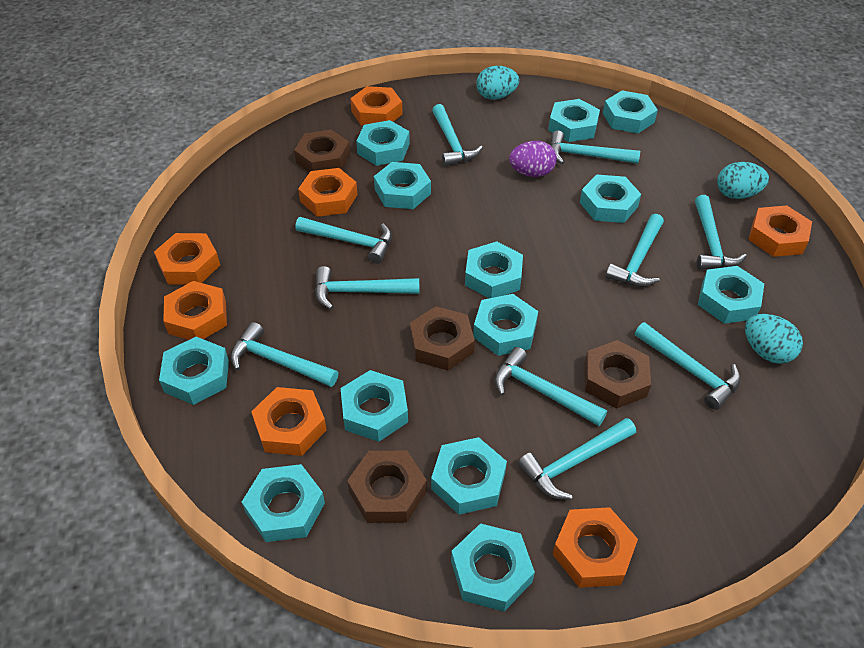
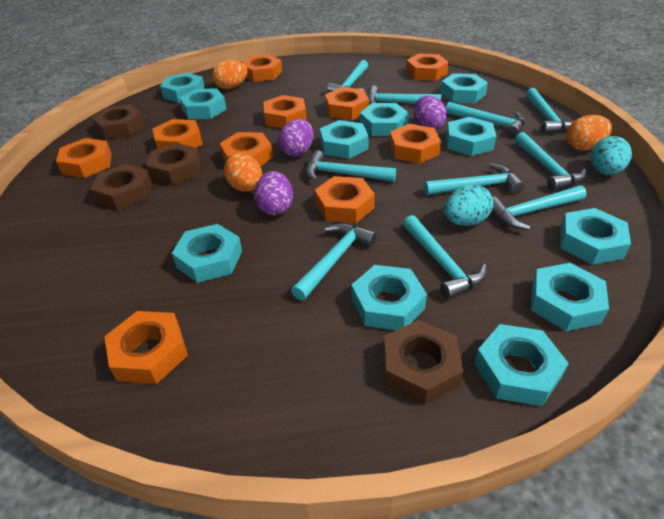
orange egg: none = 0 -> [212,60,248,89] [224,153,263,192] [566,115,612,151] = 3
orange nut: [154,233,220,285] [163,281,227,340] [251,387,327,456] [298,168,358,217] [350,86,402,126] [552,507,638,588] [748,205,812,257] = 7 -> [56,138,112,178] [104,311,188,384] [152,119,203,149] [220,132,273,167] [243,55,282,82] [264,95,307,128] [315,176,375,223] [325,87,369,120] [390,124,441,164] [406,54,449,81] = 10
purple egg: [509,141,557,177] = 1 -> [254,171,293,216] [278,119,313,157] [414,96,447,130] = 3
turquoise egg: [476,66,519,100] [717,162,769,199] [745,314,803,364] = 3 -> [444,184,493,226] [591,136,632,175] = 2
turquoise nut: [159,337,229,405] [242,464,325,542] [341,370,408,442] [356,120,410,166] [374,162,431,209] [431,437,507,515] [451,523,535,611] [465,241,523,298] [473,294,538,356] [548,99,600,142] [580,174,641,223] [603,90,658,133] [698,266,764,324] = 13 -> [160,73,205,103] [172,224,242,283] [180,89,226,119] [320,120,369,159] [352,265,427,330] [360,103,409,136] [441,73,488,103] [446,117,496,156] [474,324,569,406] [531,263,609,331] [560,208,631,265] = 11

